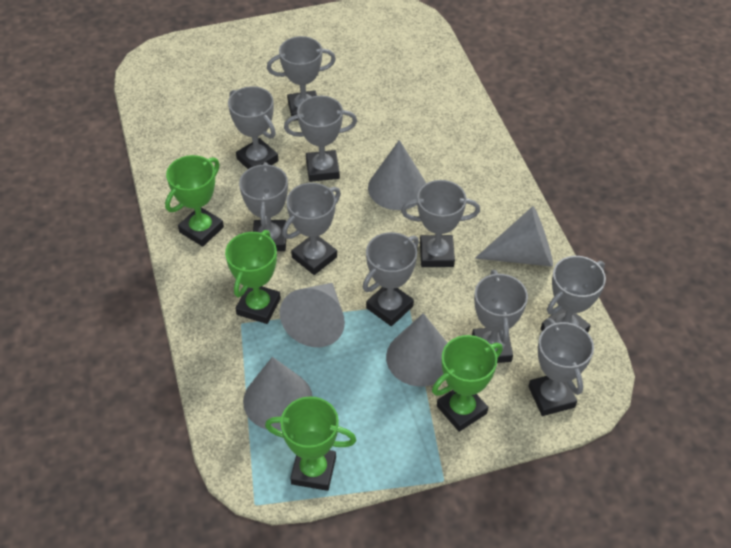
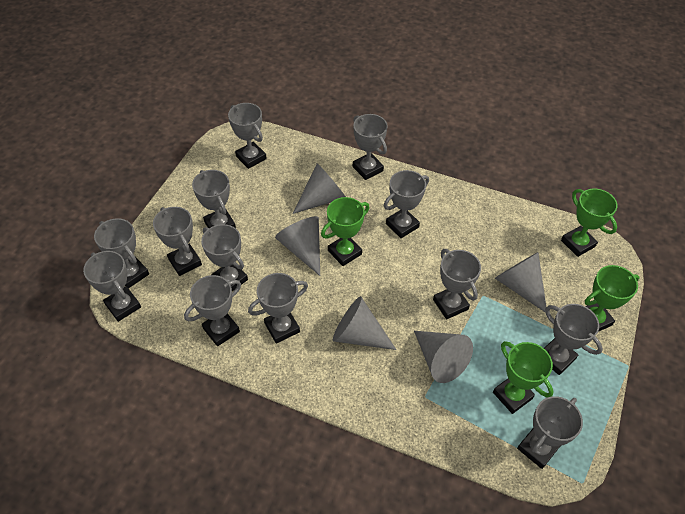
grey trophy: [228,86,279,169] [239,162,288,251] [267,36,336,121] [282,183,341,275] [284,96,357,182] [363,232,419,326] [401,180,480,267] [472,270,528,363] [528,318,594,416] [541,256,606,333] = 10 -> [83,251,141,322] [94,218,149,288] [153,207,202,276] [184,275,241,346] [192,170,236,228] [201,224,248,292] [228,103,267,169] [248,273,308,343] [353,114,388,180] [384,170,429,238] [433,249,481,319] [517,396,583,469] [544,304,603,375] = 13

